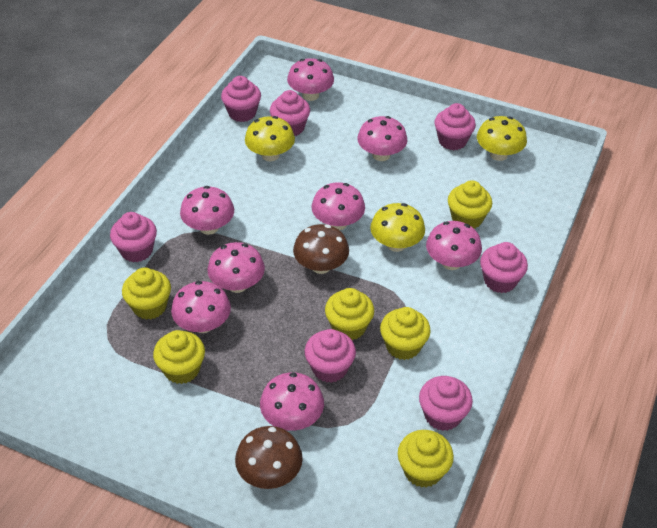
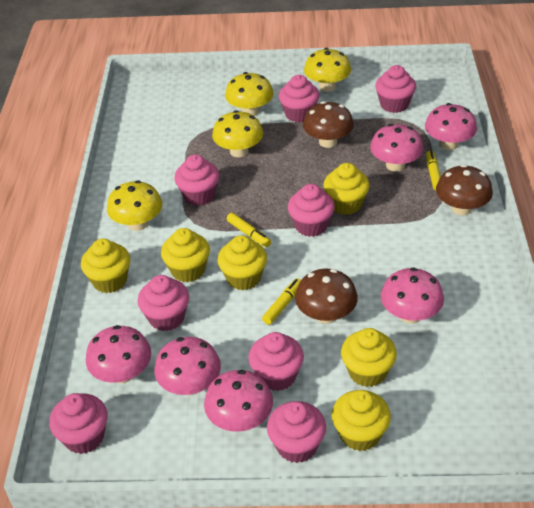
brown mushroom: [235,426,303,489] [293,224,349,274] = 2 -> [295,269,358,324] [303,101,354,148] [436,165,493,215] = 3
pink cupcake: [110,212,157,262] [221,76,261,122] [270,90,310,136] [305,329,356,383] [419,376,473,431] [435,103,476,150] [480,242,528,293] = 7 -> [49,393,108,454] [138,275,189,331] [174,154,219,206] [248,332,304,391] [267,401,326,463] [279,75,320,123] [288,184,335,237] [375,65,416,113] = 8
pink mushroom: [171,281,231,333] [180,186,234,235] [207,242,265,293] [260,372,324,431] [287,58,334,101] [312,182,365,230] [357,116,408,161] [426,221,482,270] = 8 -> [86,325,151,383] [154,337,221,395] [204,370,273,432] [370,124,423,171] [381,268,444,324] [425,103,477,150] = 6
yellow marker: none = 0 -> [227,213,271,247] [262,278,301,325] [426,151,441,191] = 3
yellow mushroom: [245,116,295,161] [370,203,425,252] [477,116,527,161] = 3 -> [107,180,162,231] [212,110,263,157] [225,72,273,116] [304,48,351,92] = 4

